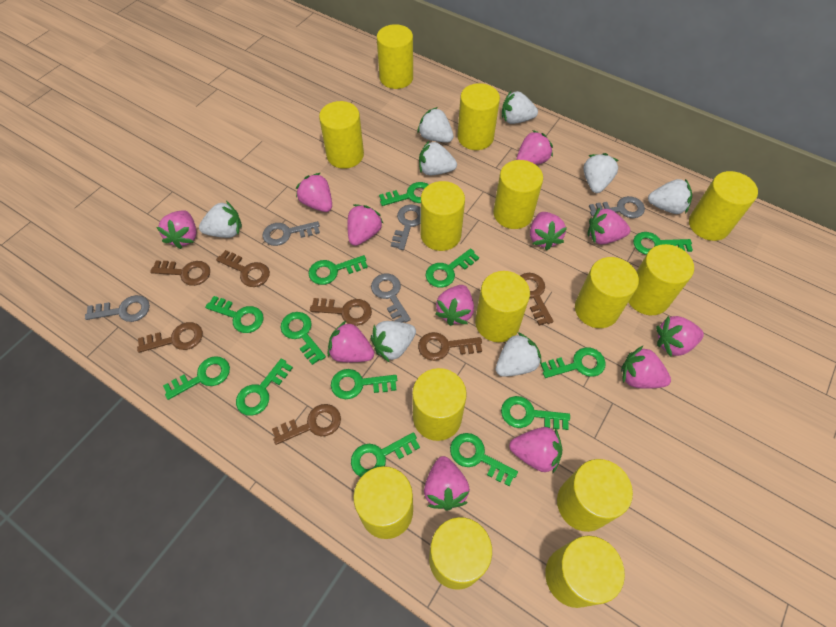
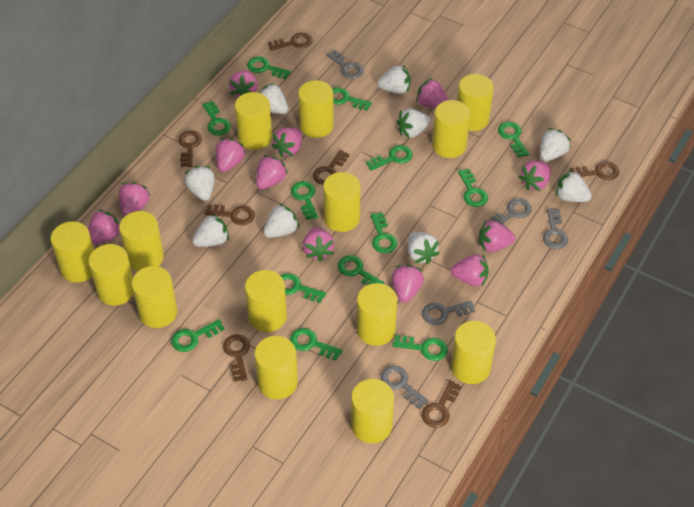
white strawberry: [199,201,242,238] [371,321,416,362] [417,107,454,142] [419,140,457,175] [496,332,541,377] [502,91,538,124] [583,153,619,193] [648,179,692,214] = 8 -> [184,166,215,201] [192,214,229,247] [259,83,288,114] [263,203,299,238] [377,65,411,94] [397,109,431,138] [408,232,439,264] [540,128,571,162] [556,170,592,202] = 9

